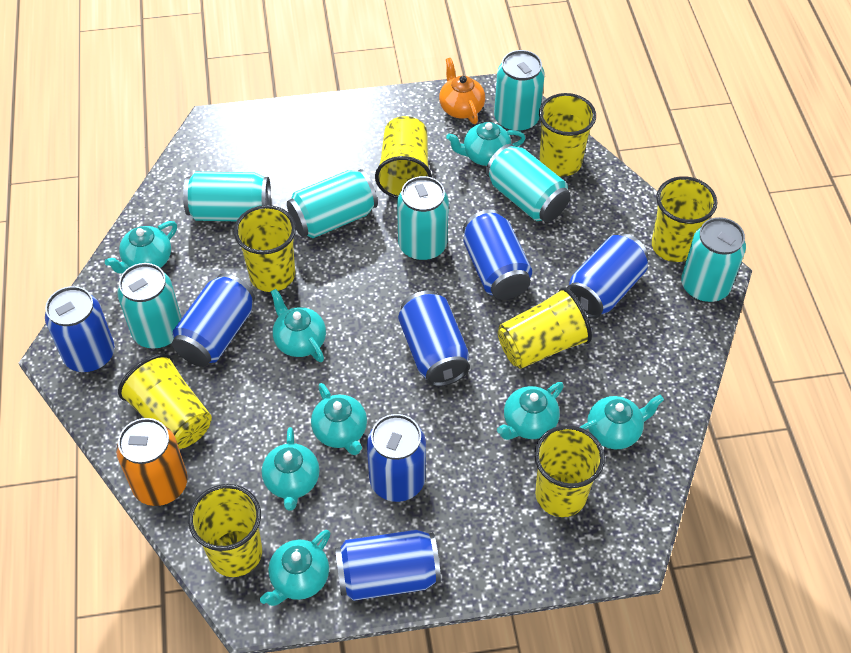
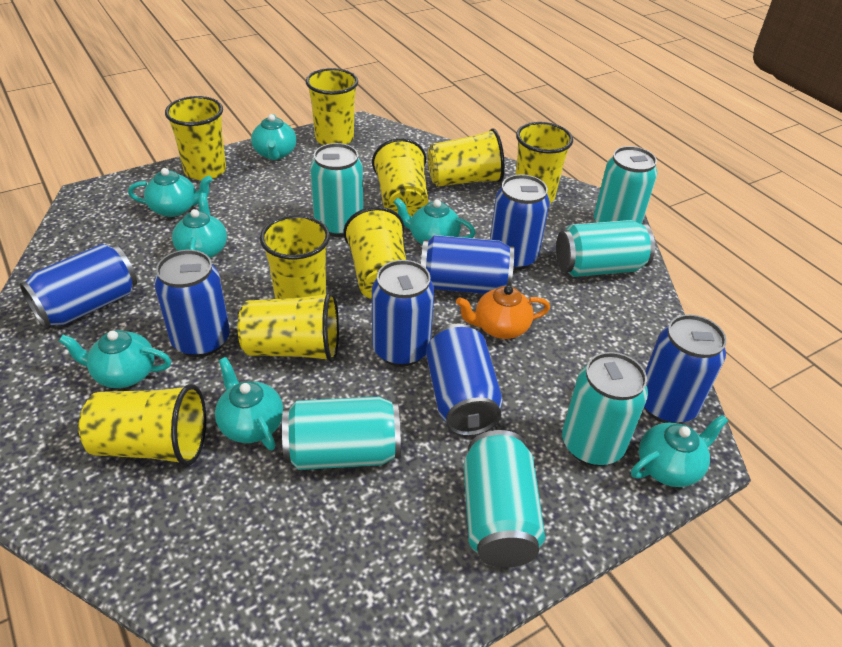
orange can: [116,418,188,506] = 1 -> none = 0
turquoise can: [117,263,182,349] [183,172,271,221] [287,169,378,238] [397,176,449,261] [486,144,570,222] [494,50,545,132] [681,217,746,303] = 7 -> [282,397,401,470] [310,143,363,237] [463,430,545,568] [556,220,655,277] [562,352,648,466] [594,146,657,224] = 6
turquoise teapot: [105,221,177,273] [260,530,330,606] [262,427,319,511] [271,289,326,362] [311,383,367,455] [446,122,526,166] [497,382,564,440] [580,395,664,449] = 8 -> [59,330,171,388] [128,168,213,217] [172,193,227,258] [215,357,283,450] [251,114,297,160] [394,198,476,245] [631,415,728,487] = 7
yellow cup: [118,353,212,449] [188,484,262,577] [234,205,296,292] [375,116,432,198] [498,287,592,369] [534,425,605,517] [539,93,596,176] [651,176,717,262] = 8 -> [79,384,206,466] [165,96,226,180] [238,291,339,362] [260,215,330,299] [306,68,358,145] [343,207,406,299] [372,138,428,217] [427,128,505,187] [515,122,573,203] = 9

